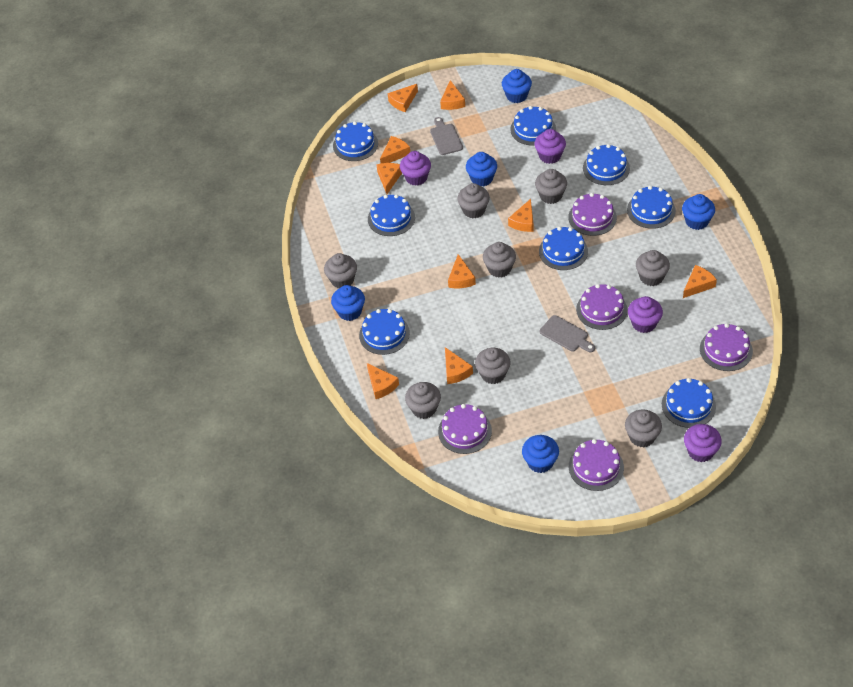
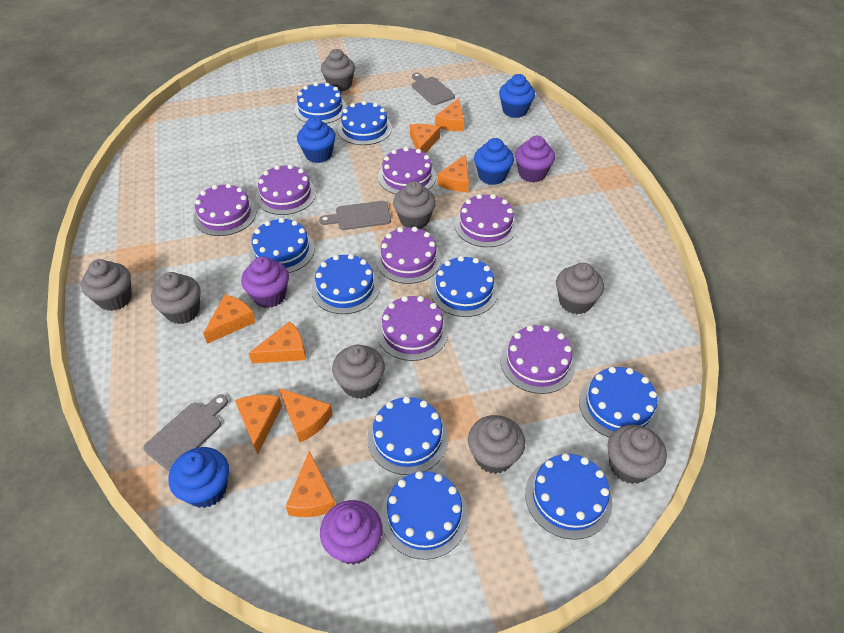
blue cake: [333,121,378,161] [359,309,410,355] [368,194,415,236] [510,106,556,145] [539,227,588,270] [583,144,630,185] [627,186,676,229] [662,378,716,428] = 8 -> [249,218,315,273] [294,82,347,124] [312,254,380,314] [338,101,392,145] [367,396,448,475] [381,471,468,560] [430,256,498,317] [525,453,612,540] [579,367,659,438] = 9
blue cupcake: [331,285,365,321] [466,152,497,187] [502,69,532,103] [522,435,559,473] [682,194,715,230] = 5 -> [168,447,229,508] [297,117,336,163] [474,138,514,185] [499,74,535,118] = 4
grey cutting board: [430,117,463,155] [540,315,595,352] = 2 -> [143,394,228,471] [319,201,391,230] [412,73,455,105] = 3
orange cheese: [367,363,399,399] [376,163,402,194] [380,136,410,163] [388,84,418,112] [440,80,465,110] [445,347,473,384] [448,254,476,288] [508,199,534,232] [683,265,717,298] = 9 -> [203,294,256,344] [235,394,282,455] [249,321,306,364] [279,388,333,442] [285,451,336,517] [410,124,440,153] [435,98,464,131] [437,154,469,192] = 8
purple cake: [438,404,492,454] [568,193,617,236] [569,439,624,491] [576,284,627,330] [700,323,753,371] = 5 -> [194,183,256,236] [256,164,316,215] [376,227,441,284] [377,296,449,361] [378,147,436,194] [455,194,517,247] [501,325,575,394] = 7
purple cupcake: [400,151,431,186] [534,129,566,164] [628,296,663,333] [684,424,722,462] = 4 -> [241,256,289,308] [320,500,383,565] [515,136,555,183] = 3

